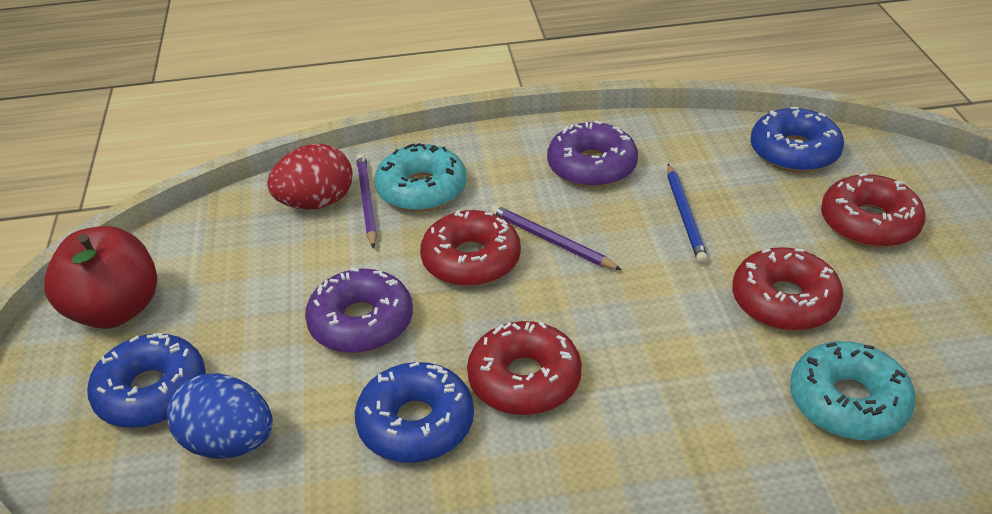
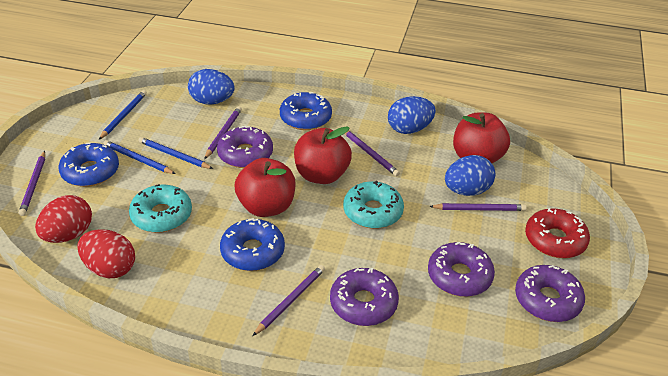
blue egg: [167,373,273,459] = 1 -> [188,69,235,105] [388,96,436,134] [445,155,495,196] = 3
blue pencil: [667,164,708,264] = 1 -> [99,90,147,140] [103,140,176,174] [138,137,213,169] = 3
purple donut: [305,268,413,353] [547,121,638,188] = 2 -> [217,126,273,168] [330,268,399,326] [428,242,495,297] [515,265,585,322] = 4
purple pencil: [356,154,377,249] [490,205,622,270] = 2 -> [19,151,45,216] [204,106,242,159] [253,265,325,336] [345,131,400,176] [429,203,527,211] = 5
red apple: [44,226,157,329] = 1 -> [235,158,296,217] [294,126,352,184] [453,112,510,163] = 3
red donut: [420,210,521,287] [467,321,582,415] [732,247,843,331] [821,173,926,248] = 4 -> [525,208,590,259] = 1
red egg: [267,144,353,210] = 1 -> [35,195,92,243] [77,229,135,278] = 2

